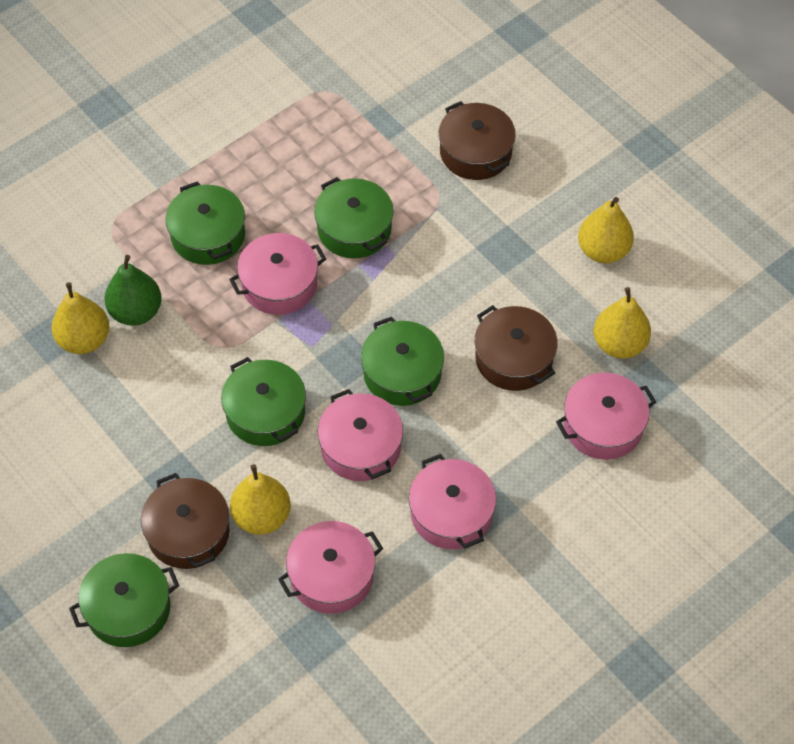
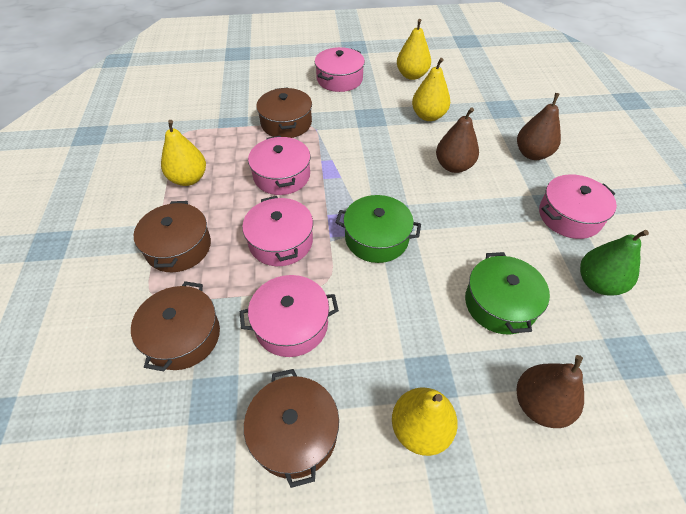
brown pear: none = 0 -> [436,108,479,173] [516,355,584,428] [517,93,561,160] = 3
brown pot: [141,473,230,569] [439,101,516,180] [475,305,557,391] = 3 -> [131,281,220,371] [134,201,211,272] [244,369,339,488] [256,88,312,138] = 4
green pot: [69,553,179,647] [165,181,245,265] [221,357,306,446] [314,177,394,259] [361,316,444,406] = 5 -> [335,195,421,263] [465,252,550,334] = 2

